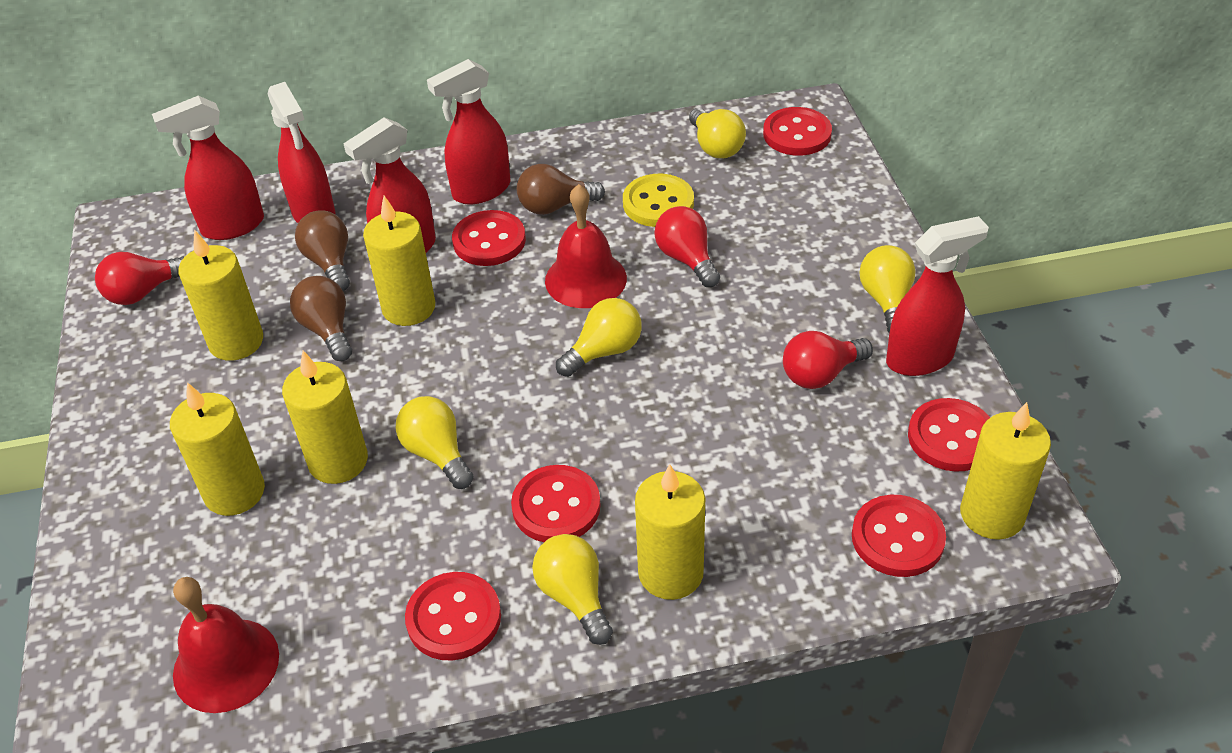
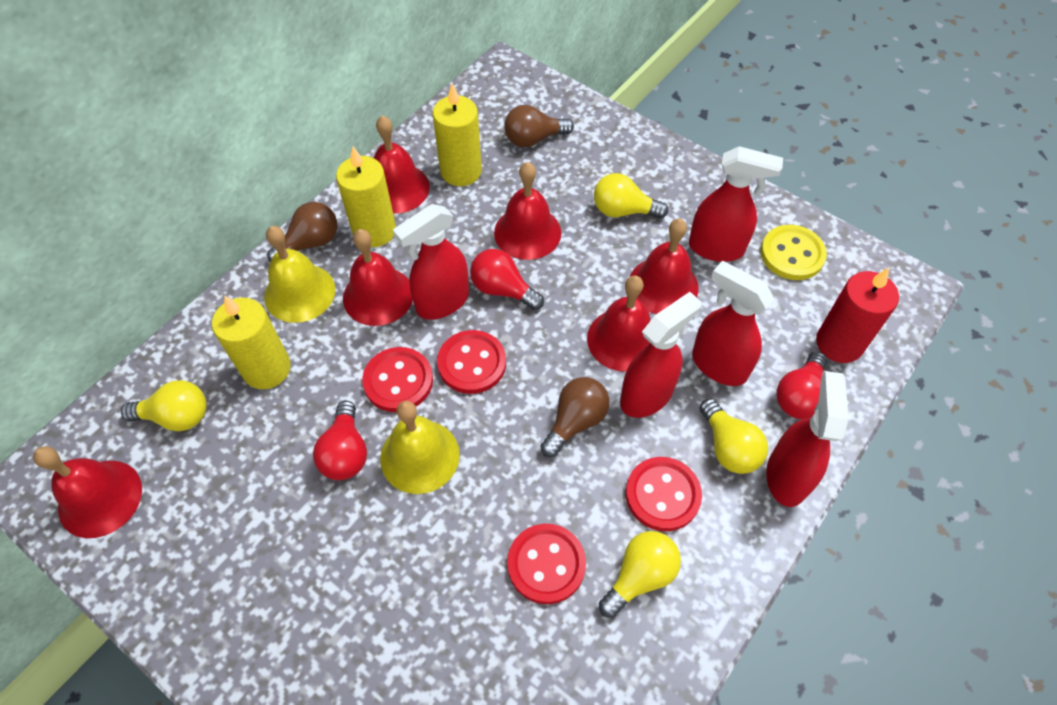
red bell: [173,577,279,713] [545,184,627,308] = 2 -> [33,446,142,538] [343,229,413,326] [374,115,430,214] [494,162,561,260] [587,275,651,372] [630,218,699,314] = 6
red button: [405,572,501,661] [452,210,526,266] [511,465,601,542] [763,107,832,156] [852,495,946,577] [908,398,990,472] = 6 -> [362,347,433,412] [437,330,506,394] [507,524,586,604] [626,457,702,531] = 4
red candle: none = 0 -> [816,268,899,363] = 1
yellow bell: none = 0 -> [264,226,336,323] [380,401,460,494] = 2
yellow candle: [170,382,265,516] [179,230,263,361] [282,351,368,484] [363,196,435,326] [635,464,705,600] [960,402,1051,540] = 6 -> [212,296,291,389] [336,146,396,247] [432,83,482,186] = 3
yellow light bulb: [395,396,474,489] [532,534,613,645] [556,298,642,377] [689,108,746,158] [859,245,916,333] = 5 -> [121,380,207,431] [594,173,668,218] [599,531,681,618] [700,398,768,474] = 4

